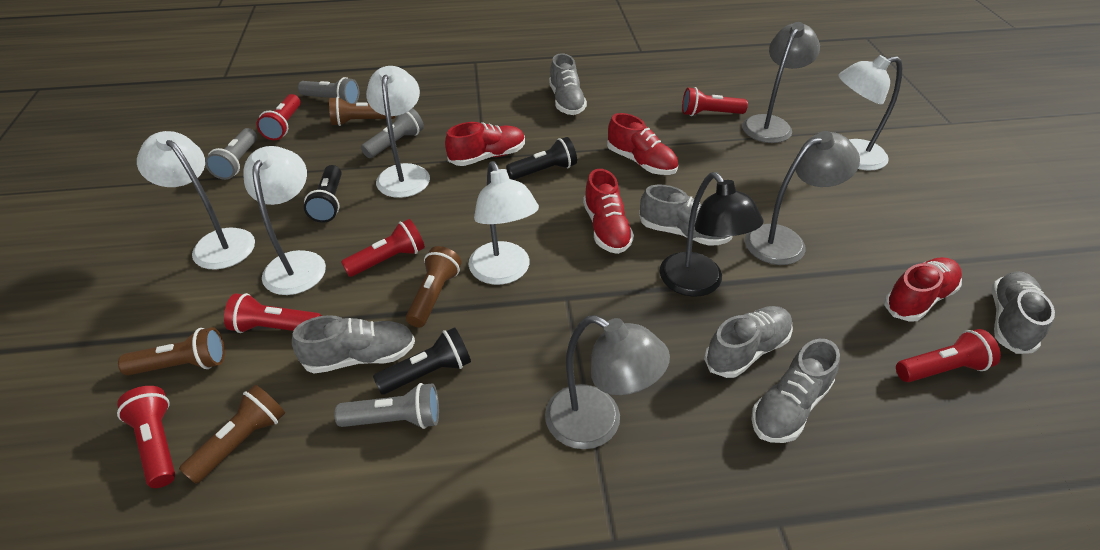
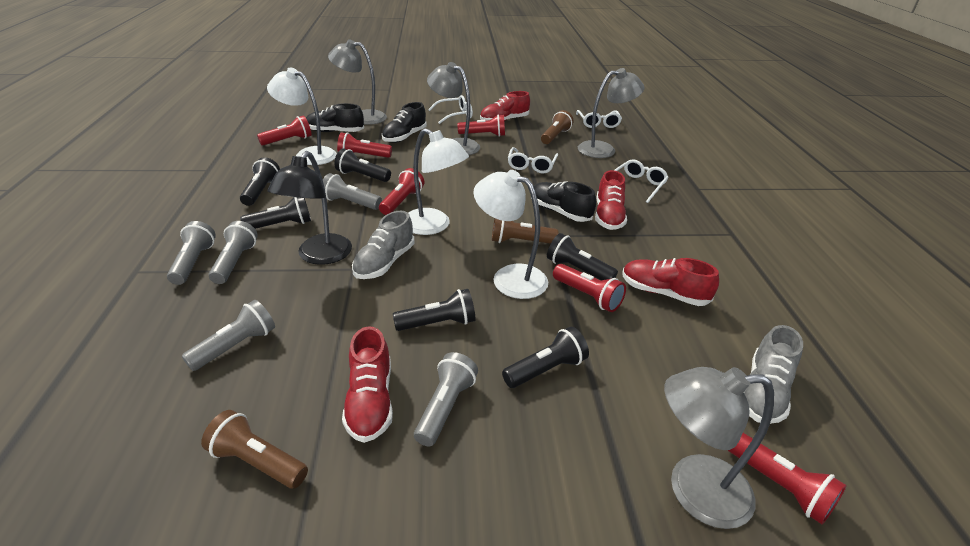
black flashlight: [304,165,342,223] [373,327,471,394] [506,137,577,180] = 3 -> [240,157,280,206] [240,197,311,229] [334,148,391,182] [393,289,476,331] [502,327,589,388] [547,233,618,280] = 6
black shoe: none = 0 -> [306,103,364,132] [382,102,427,143] [534,182,596,222] = 3
brown flashlight: [118,327,225,376] [179,385,285,484] [329,97,395,126] [406,246,461,327] = 4 -> [201,410,308,489] [492,218,558,244] [541,110,574,144] = 3
grey flashlight: [205,128,257,180] [298,77,359,104] [334,383,439,429] [361,108,424,158] = 4 -> [167,221,216,285] [182,300,275,371] [209,221,258,284] [323,173,382,210] [414,352,478,446] = 5
grey lamp: [545,315,670,449] [742,22,820,143] [745,131,860,265] = 3 -> [328,39,387,125] [427,62,480,155] [578,68,644,158] [664,367,774,529] = 4
grey shoe: [292,315,415,373] [549,53,587,115] [639,185,733,246] [704,306,793,378] [751,339,840,443] [992,271,1055,354] = 6 -> [352,211,415,279] [744,325,803,424] = 2
white glasses: none = 0 -> [428,95,473,124] [508,147,558,173] [576,110,622,128] [614,159,669,203] = 4
white lamp: [137,131,255,270] [244,146,326,295] [366,66,430,198] [469,161,539,285] [838,55,902,171] = 5 -> [267,67,337,165] [408,128,469,235] [474,170,548,299] = 3

